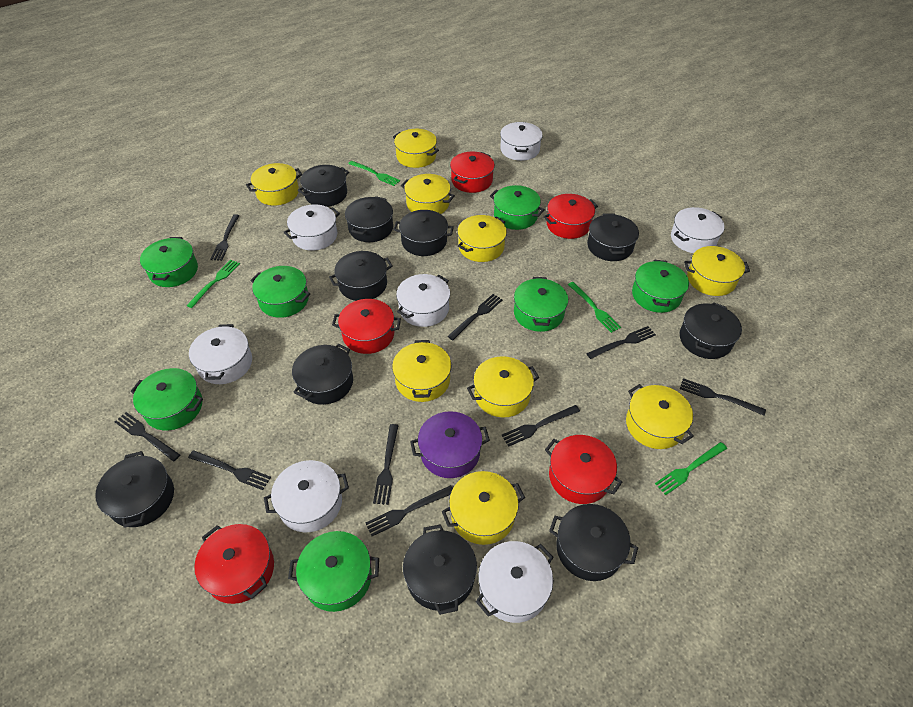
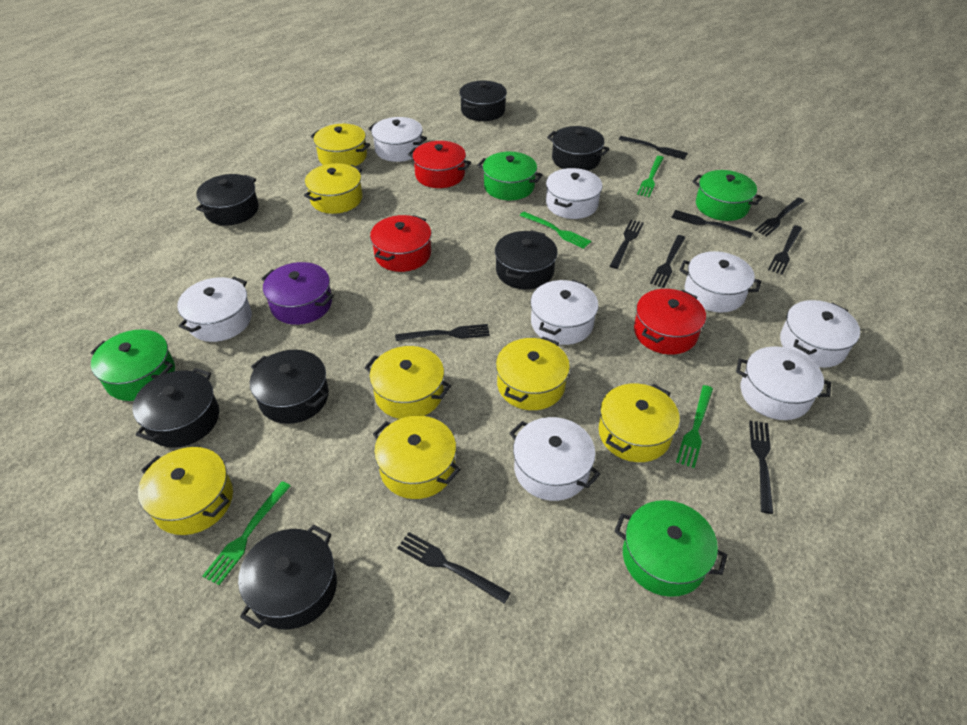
black pot: [95,451,174,528] [292,344,353,405] [298,165,349,207] [329,251,393,301] [345,196,393,242] [393,210,454,256] [403,524,477,615] [549,504,638,581] [587,214,639,261] [680,302,742,359] = 10 -> [133,368,219,448] [196,174,259,226] [238,524,337,629] [250,350,329,424] [459,81,507,121] [495,230,558,290] [547,126,609,171] = 7
green pot: [131,368,203,430] [140,237,198,287] [250,266,310,318] [288,531,379,612] [490,185,545,230] [514,277,568,332] [632,260,689,313] = 7 -> [90,329,175,401] [477,152,543,200] [614,500,727,597] [692,170,763,221] = 4
red pot: [195,524,274,604] [332,299,401,354] [450,152,495,193] [543,194,598,239] [545,435,622,504] = 5 -> [370,215,431,272] [408,141,471,188] [634,289,706,355] = 3
white pot: [189,324,252,384] [264,460,349,532] [283,204,340,251] [396,274,450,327] [476,541,553,623] [500,122,543,161] [671,207,725,253] = 7 -> [177,277,252,342] [368,117,427,162] [510,417,600,501] [530,280,599,345] [546,168,603,219] [679,251,761,313] [736,346,831,420] [780,300,860,368] = 8
yellow pot: [246,163,302,206] [392,340,452,402] [393,129,439,168] [401,174,455,214] [442,471,525,545] [457,215,507,262] [467,356,540,418] [626,384,694,449] [684,246,750,296] = 9 -> [138,447,233,535] [304,163,362,214] [311,124,370,166] [364,346,451,419] [373,416,461,499] [496,337,570,410] [599,383,680,462] = 7

